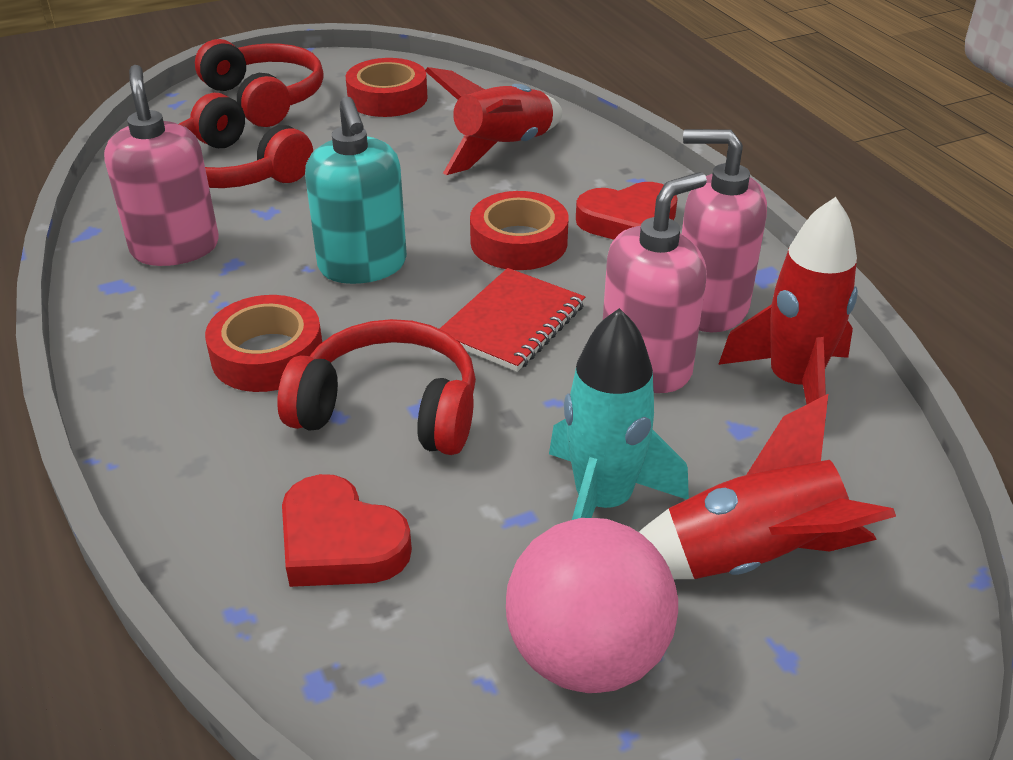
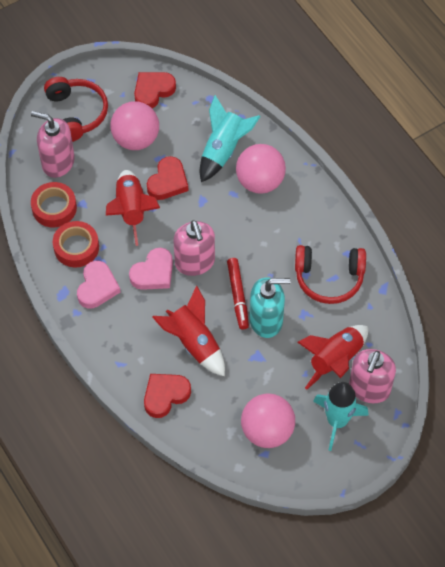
pink ball: [506,518,678,693] = 1 -> [111,101,159,150] [236,144,286,194] [241,394,295,448] = 3
pink heart: none = 0 -> [77,260,121,308] [129,248,173,290] = 2
red headphones: [179,93,313,188] [195,39,324,127] [277,319,476,455] = 3 -> [44,77,108,142] [295,245,366,304] = 2
red heart: [282,474,412,587] [576,182,678,240] = 2 -> [134,72,176,108] [144,374,191,418] [147,156,189,200] = 3
red marker: none = 0 -> [227,258,249,330] = 1
red notebook: [440,268,585,372] = 1 -> none = 0
red tape: [205,295,322,392] [346,58,428,117] [470,191,569,270] = 3 -> [31,182,77,227] [53,221,99,267] = 2
turquoise rocket: [549,308,689,520] = 1 -> [200,95,261,182] [313,382,369,451] = 2

